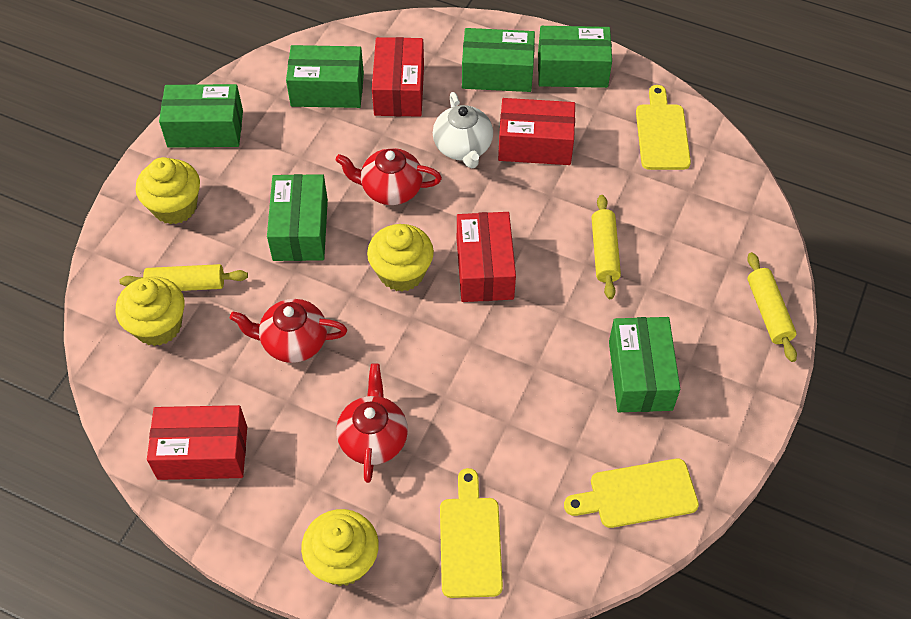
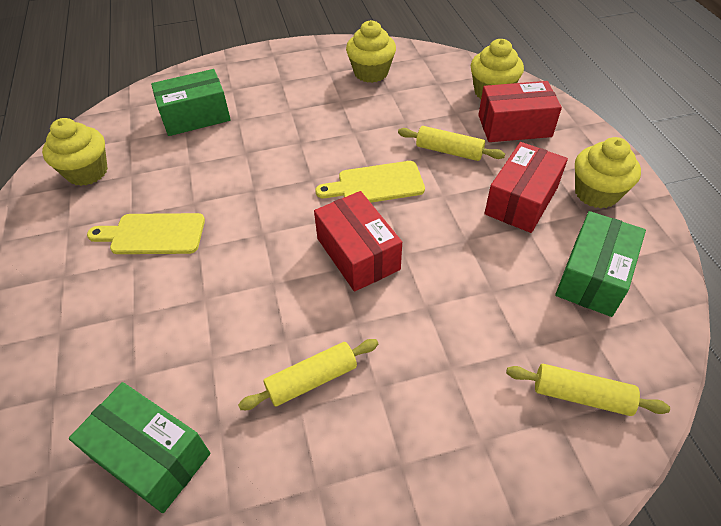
green box: [159,84,243,148] [267,174,328,261] [286,45,364,108] [462,28,535,92] [538,26,612,88] [609,317,680,412] = 6 -> [69,382,211,513] [151,69,231,136] [555,211,646,317] = 3
red box: [147,405,247,480] [372,37,424,117] [457,212,516,302] [498,98,575,165] = 4 -> [314,191,402,292] [478,81,562,142] [484,142,568,233] = 3
red teapot: [230,299,347,363] [336,148,442,205] [336,363,408,483] = 3 -> none = 0
white teapot: [433,92,493,169] = 1 -> none = 0
yellow cutting board: [440,468,503,598] [564,459,699,528] [636,85,691,170] = 3 -> [87,213,205,254] [315,161,425,203] = 2

